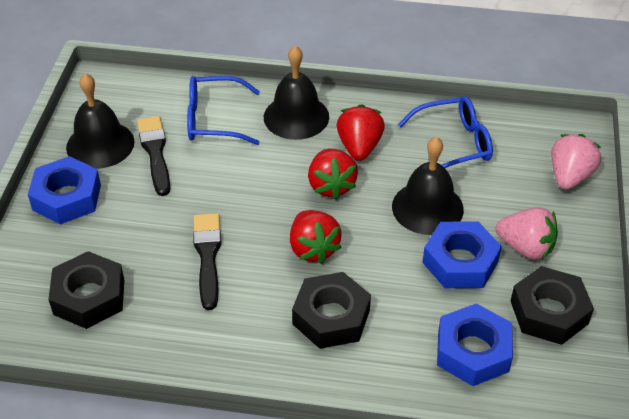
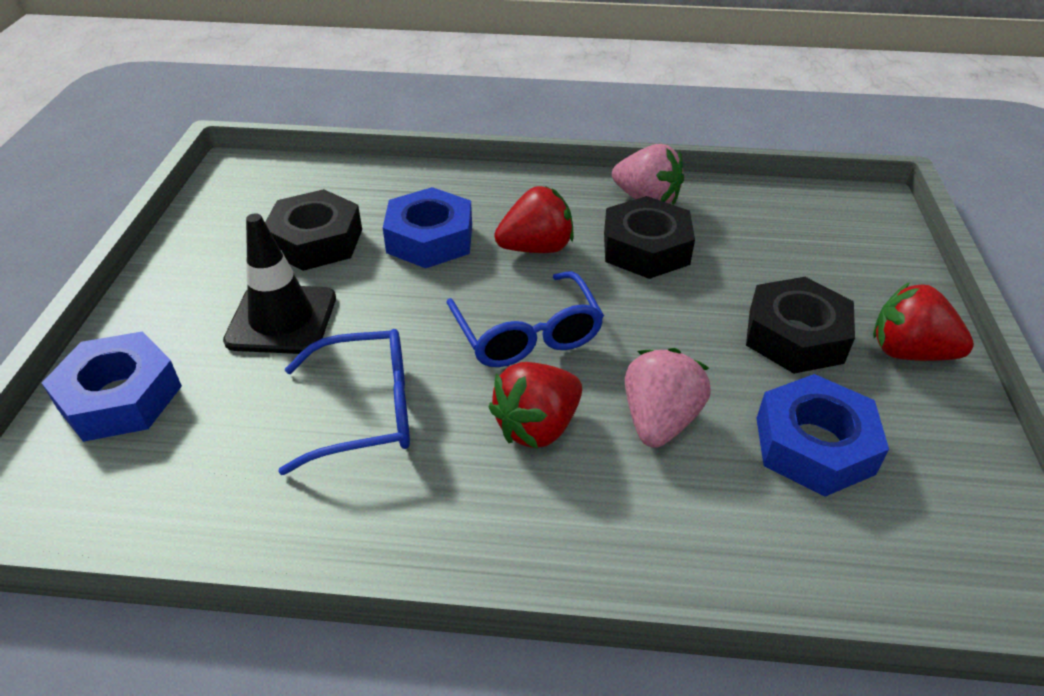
black bell: [66,73,134,169] [264,46,329,140] [392,137,464,235] = 3 -> none = 0
black brush: [137,116,170,196] [193,213,221,310] = 2 -> none = 0
black traffic cone: none = 0 -> [223,213,336,354] = 1

